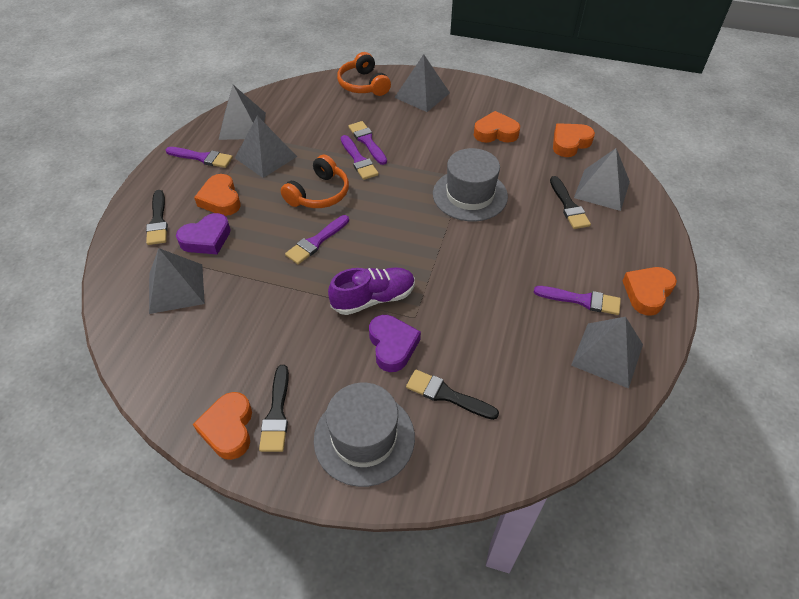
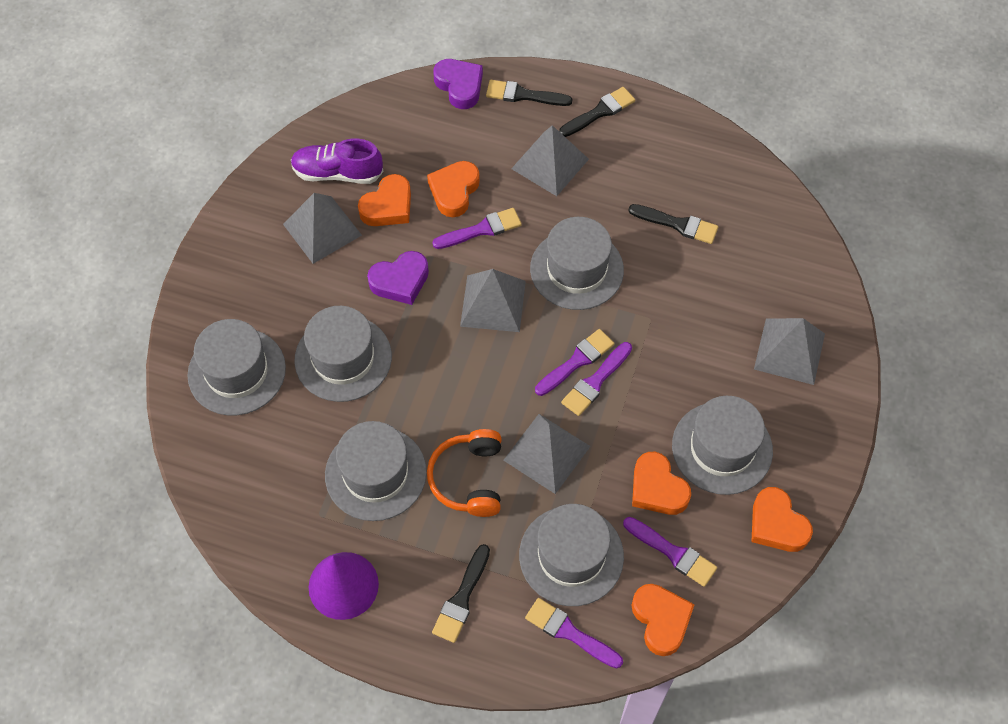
grey hat: [314,383,415,487] [433,148,508,222] = 2 -> [187,319,286,415] [295,306,392,402] [325,421,427,521] [519,504,624,606] [530,217,624,310] [672,396,773,495] = 6
grey pyramid: [149,248,205,314] [219,85,266,140] [235,116,297,178] [394,54,450,112] [571,317,643,389] [574,148,630,211] = 6 -> [283,193,362,264] [460,269,526,332] [503,414,590,494] [511,125,589,196] [754,318,825,385] = 5
orange headphones: [281,155,349,208] [337,52,391,96] = 2 -> [427,429,501,517] = 1
purple cone: none = 0 -> [309,552,379,620] = 1

